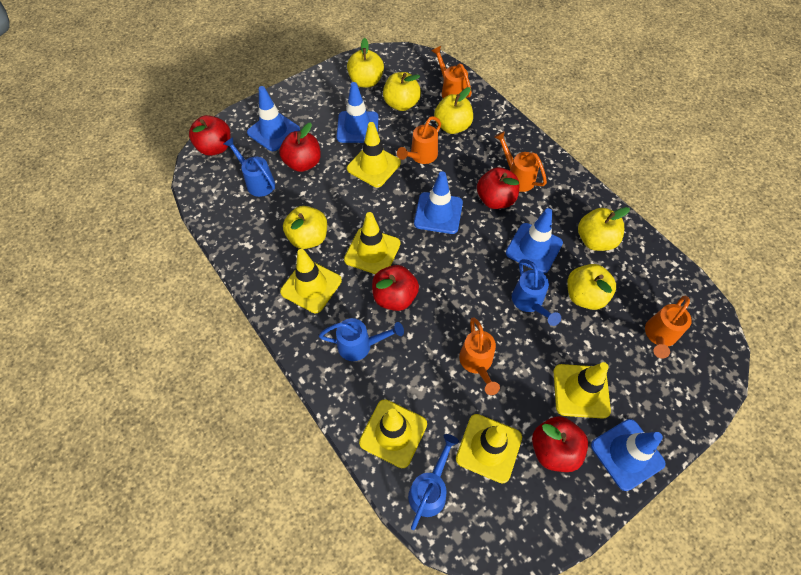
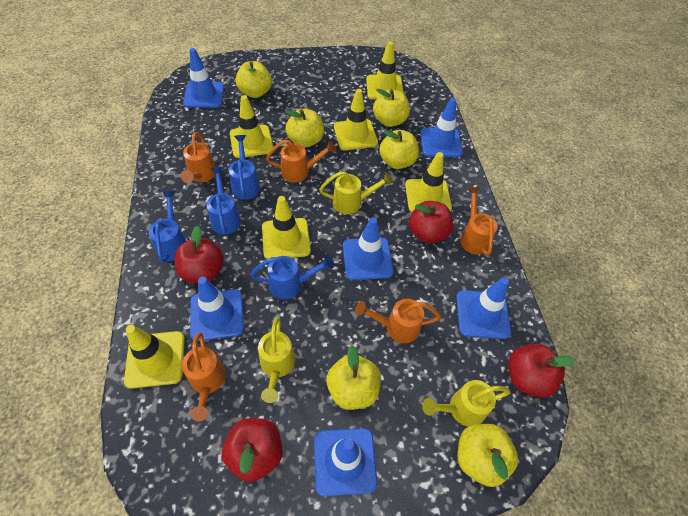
blue traffic cone: [247,86,300,151] [336,82,379,143] [414,171,463,234] [506,208,563,273] [591,419,666,491] = 5 -> [183,48,224,108] [190,277,244,341] [314,428,377,496] [343,217,393,280] [420,97,463,157] [456,277,511,339] = 6
red apple: [189,115,231,156] [279,123,321,172] [372,265,419,311] [477,167,520,209] [532,416,588,472] = 5 -> [175,225,224,283] [222,418,283,482] [409,201,454,244] [509,344,575,398] = 4
yellow watering can: none = 0 -> [258,317,295,403] [319,171,393,214] [422,380,510,427] = 3

